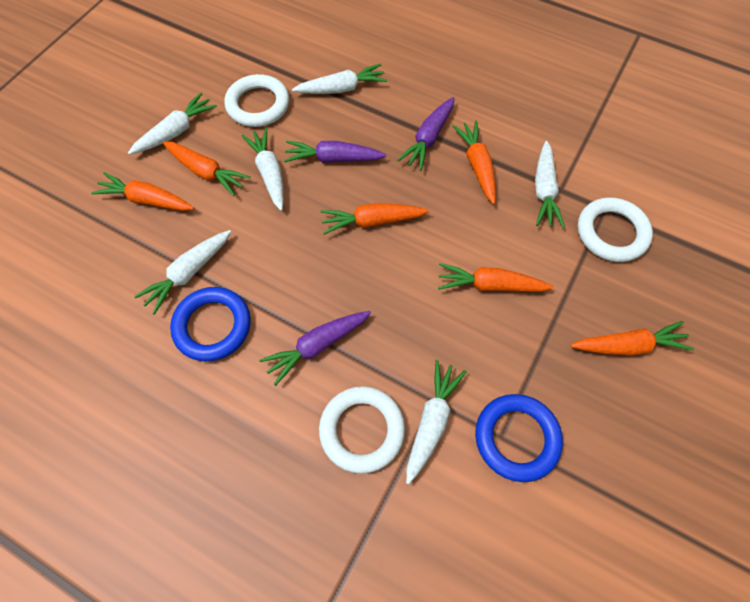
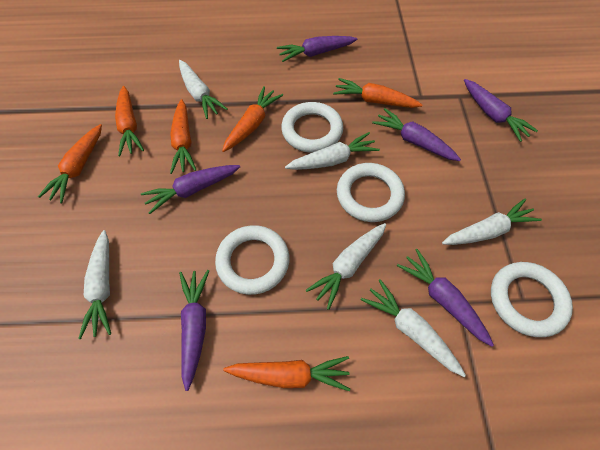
blue ring: [170,287,251,361] [475,394,563,482] = 2 -> none = 0
purple carrot: [259,311,371,386] [284,141,386,163] [397,97,455,171] = 3 -> [141,165,240,214] [179,270,209,391] [277,36,357,62] [372,108,461,161] [397,249,494,347] [464,79,538,142] = 6
white ring: [224,74,289,127] [319,386,405,474] [578,197,653,262] = 3 -> [215,225,289,295] [281,102,343,153] [337,163,405,222] [491,262,573,337] = 4

